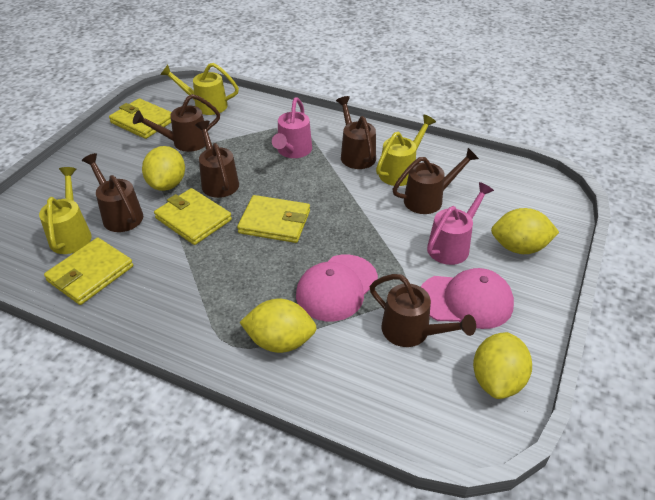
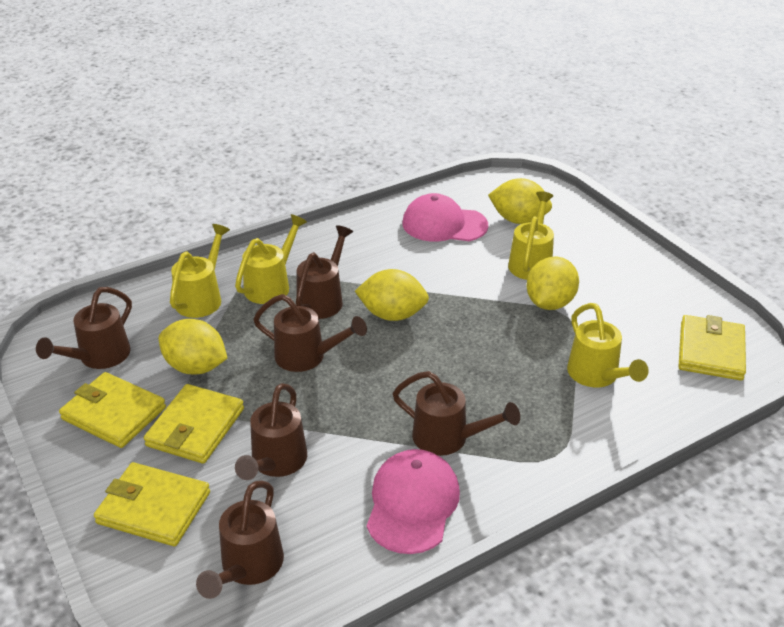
pink watering can: [272,97,312,158] [427,182,494,265] = 2 -> none = 0
yellow watering can: [39,167,92,254] [160,63,239,115] [376,115,436,186] = 3 -> [170,224,230,318] [235,214,307,304] [508,191,554,280] [567,303,649,388] = 4

